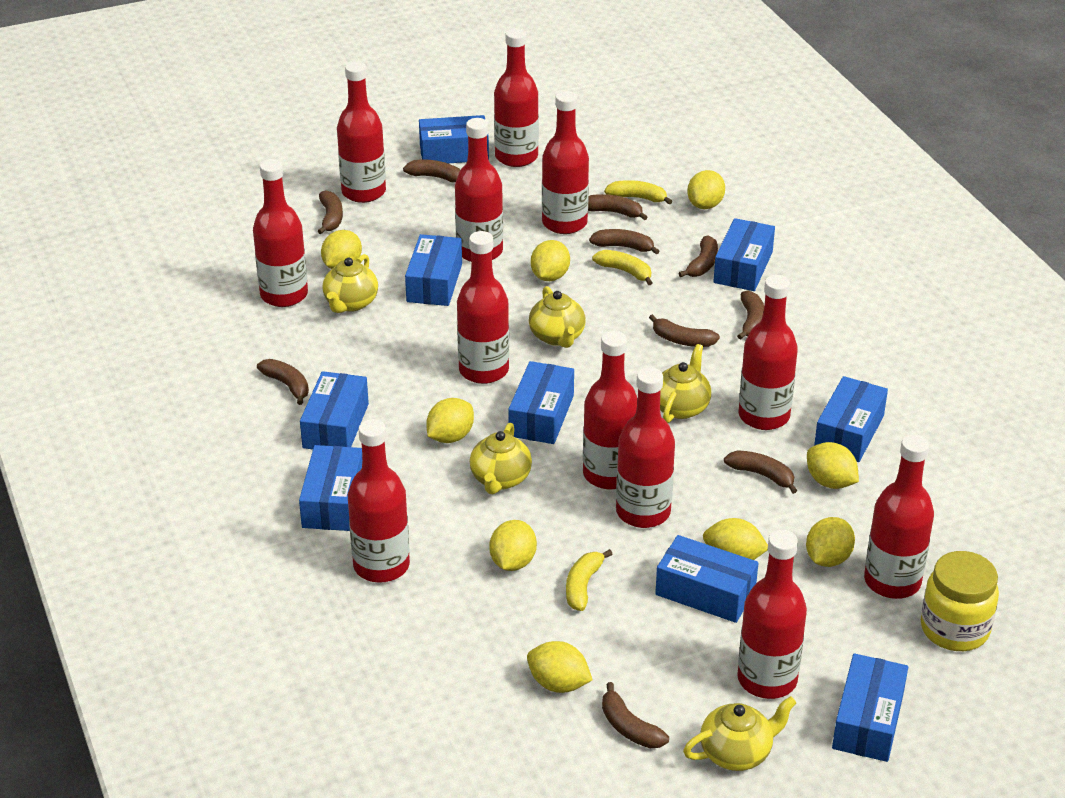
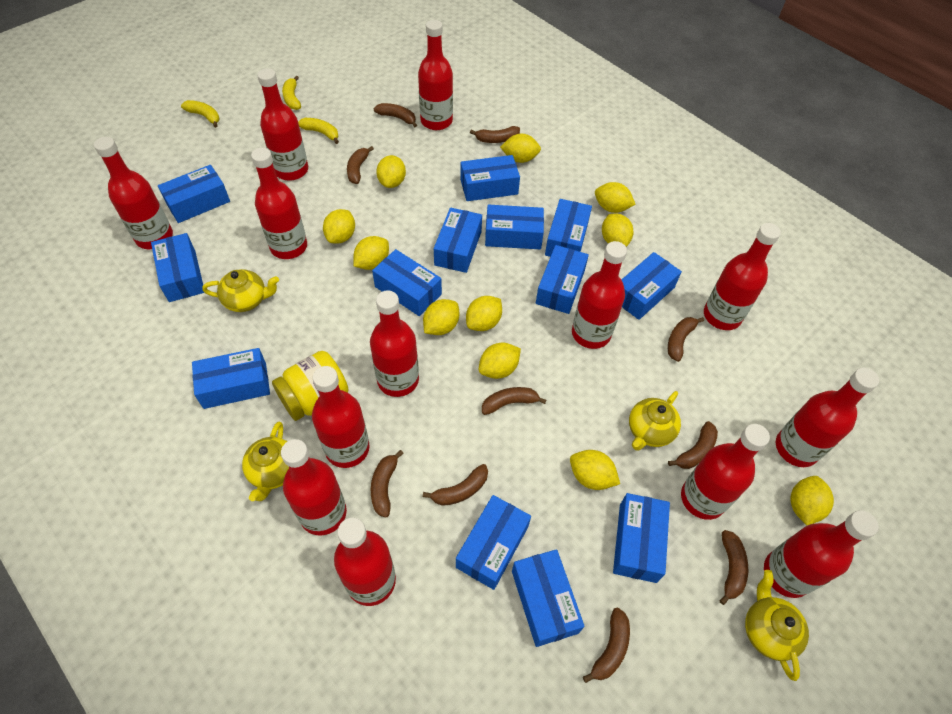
blue box: [299,445,362,531] [300,371,369,449] [405,234,462,306] [419,115,489,163] [508,361,574,444] [655,535,758,623] [713,218,775,291] [814,376,888,462] [832,653,908,762] = 9 -> [151,233,205,302] [158,165,230,223] [192,348,270,409] [372,249,442,316] [434,208,482,273] [456,495,531,590] [460,155,520,201] [485,205,544,249] [512,549,584,647] [536,245,589,314] [545,199,592,257] [613,493,670,583] [621,252,682,320] = 13
red bottle: [253,159,308,307] [337,62,386,203] [348,419,410,583] [455,118,503,262] [457,231,509,384] [494,28,539,167] [542,91,589,234] [583,331,638,489] [616,367,675,528] [737,530,807,699] [739,275,798,430] [864,434,934,599] = 12 -> [94,137,173,249] [251,147,307,259] [257,68,308,181] [281,439,347,536] [312,366,370,468] [334,518,396,606] [370,290,419,397] [418,20,453,130] [572,241,627,349] [681,424,770,520] [704,223,781,330] [764,510,878,598] [776,368,879,467] = 13
yellow lemon: [321,230,362,269] [426,398,474,443] [489,520,537,571] [527,641,593,693] [531,240,570,281] [687,170,725,209] [703,518,768,560] [806,517,855,567] [807,442,859,489] = 9 -> [323,209,355,244] [353,236,389,270] [376,155,406,188] [423,299,459,335] [466,296,502,331] [479,343,521,379] [500,134,541,163] [570,450,620,490] [595,182,636,213] [602,213,634,247] [790,476,834,525] = 11
yellow teapot: [322,254,378,313] [470,423,532,494] [529,286,586,348] [660,344,711,423] [683,696,796,771] = 5 -> [202,269,279,312] [242,422,289,501] [629,391,681,450] [745,570,809,681] = 4

